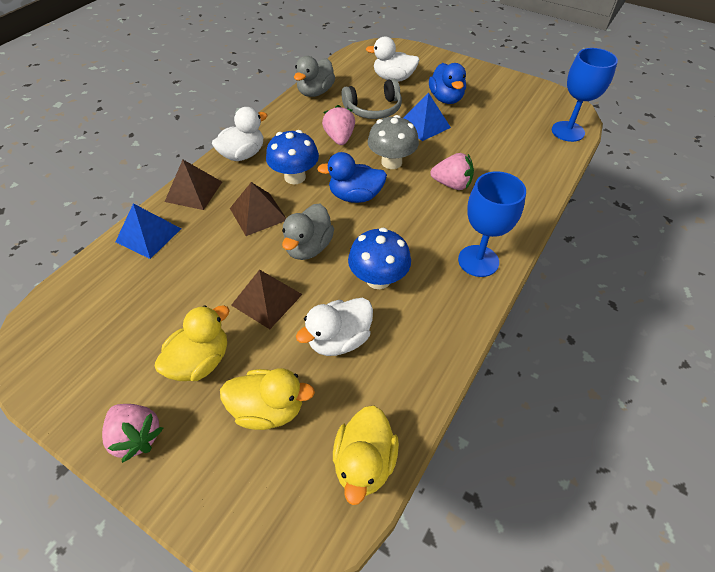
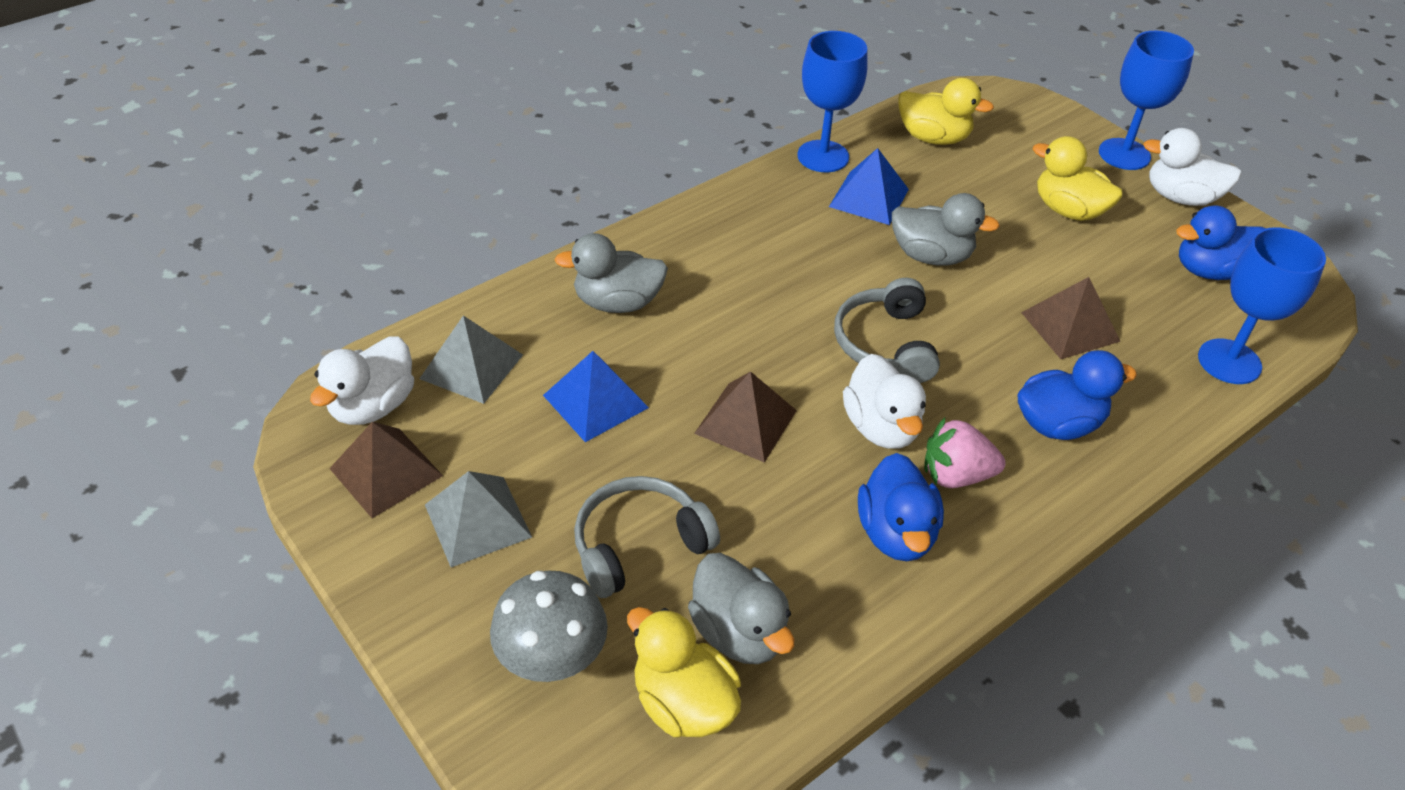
blue duck: [317,152,387,203] [429,63,466,104] = 2 -> [858,453,944,561] [1018,350,1137,440] [1176,205,1266,280] = 3
blue goblet: [458,171,526,277] [552,48,618,142] = 2 -> [797,31,868,172] [1099,31,1194,170] [1198,227,1326,384] = 3
blue mushroom: [266,130,319,184] [348,228,411,289] = 2 -> none = 0
grey duck: [282,204,334,260] [294,56,335,97] = 2 -> [554,233,668,313] [688,553,794,664] [892,193,1000,266] = 3
grey headphones: [341,79,402,119] = 1 -> [574,476,720,598] [834,278,940,383] = 2
grey pyramid: none = 0 -> [419,316,523,404] [425,471,532,567] = 2
pink strawberry: [102,404,163,463] [322,105,355,145] [430,153,474,190] = 3 -> [924,418,1005,488] = 1

